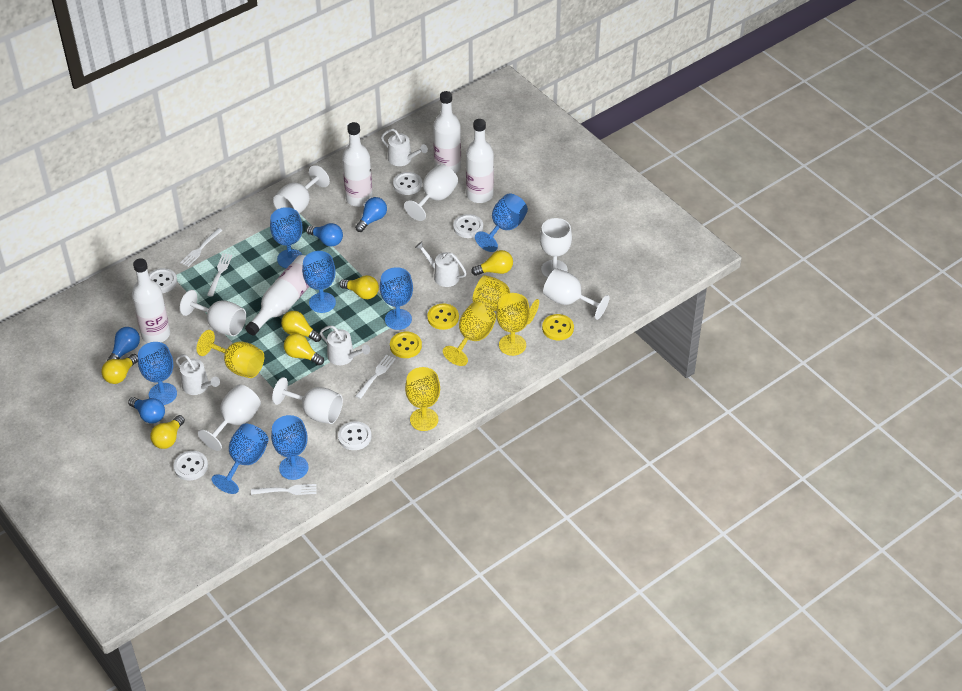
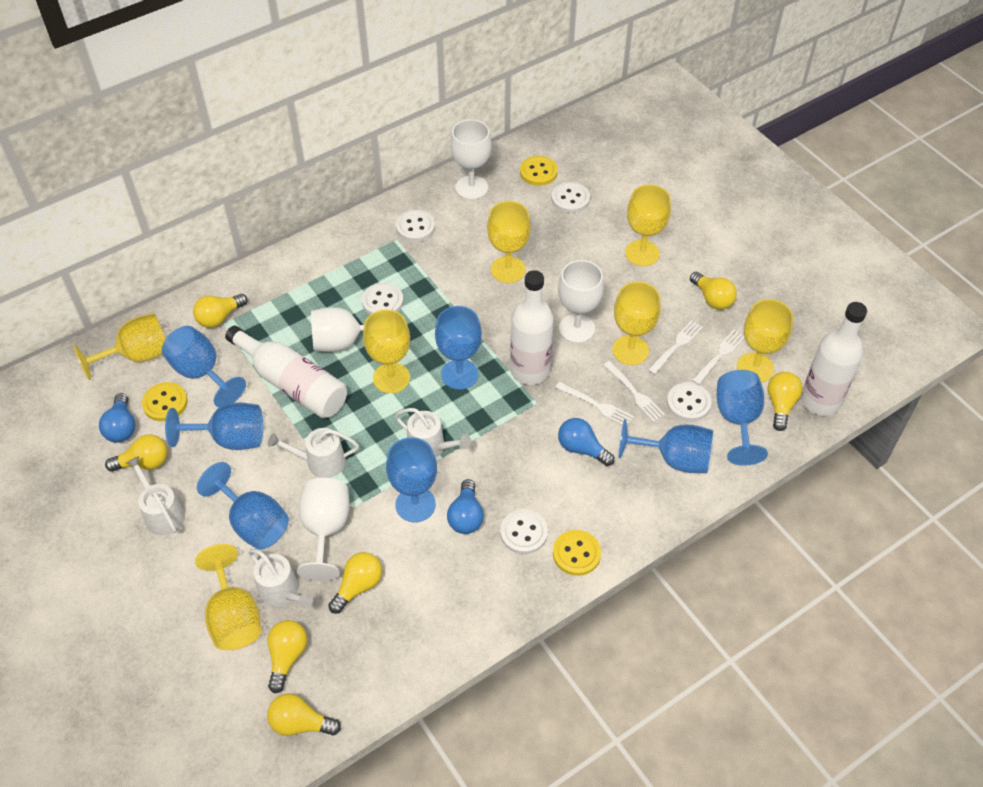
blue light bulb: [107,327,140,361] [128,397,165,424] [306,223,343,247] [355,197,387,232] = 4 -> [99,393,135,443] [447,479,484,534] [558,418,615,466] = 3
white bottle: [132,258,170,343] [245,255,309,336] [342,122,373,207] [433,91,461,173] [466,119,494,203] = 5 -> [225,326,347,418] [510,270,554,385] [801,302,867,416] = 3
white goblet: [180,290,246,336] [198,384,261,451] [272,377,343,424] [273,165,330,214] [404,164,458,221] [540,218,572,278] [543,268,609,320] = 7 -> [297,478,350,581] [311,307,395,352] [450,119,492,200] [558,260,604,343] = 4
yellow goblet: [197,330,264,378] [405,367,440,431] [443,302,496,366] [472,275,539,324] [496,293,530,356] = 5 -> [74,313,166,380] [195,544,261,650] [363,309,410,393] [487,201,531,283] [612,282,661,365] [625,184,671,266] [737,299,793,383] = 7
yellow light bulb: [101,354,138,384] [150,415,185,449] [281,311,322,342] [284,333,324,365] [339,275,379,299] [471,250,513,276] = 6 -> [105,434,167,472] [193,294,248,328] [267,620,307,694] [267,693,341,736] [328,552,382,614] [690,272,737,310] [767,372,803,431] = 7

